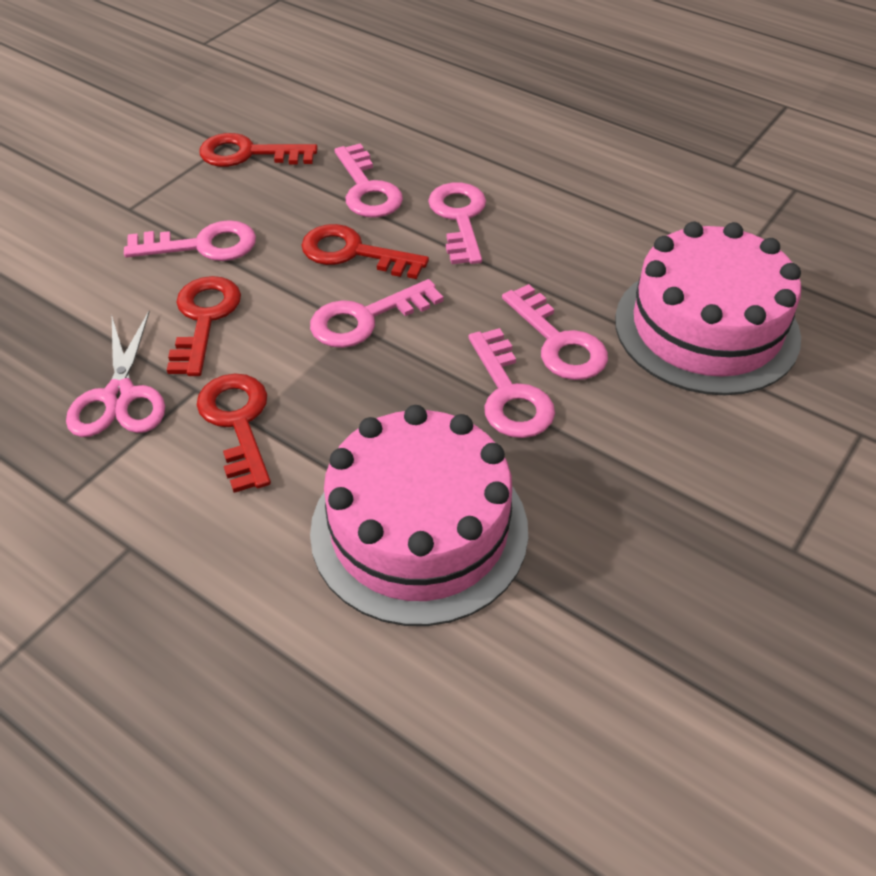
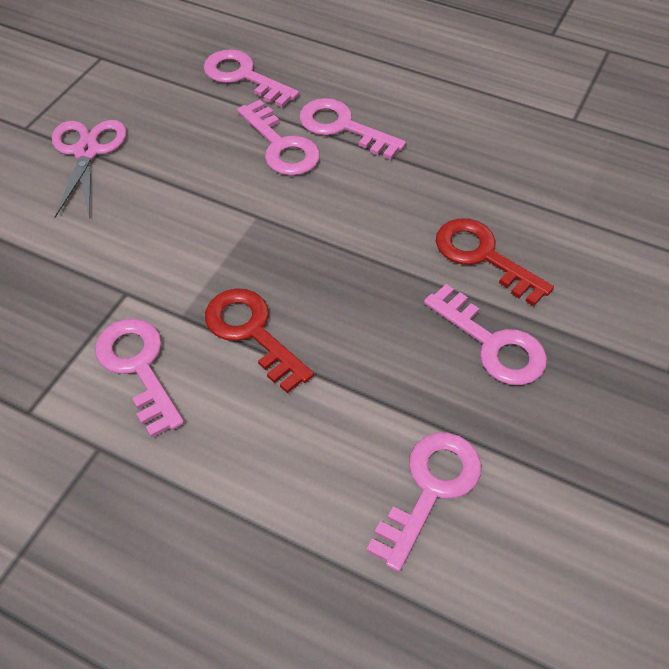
pink cake: [310,405,528,626] [615,222,801,395] = 2 -> none = 0
red key: [167,276,241,376] [197,374,271,493] [199,133,318,167] [301,224,429,279] = 4 -> [205,288,314,394] [436,218,554,306] = 2

